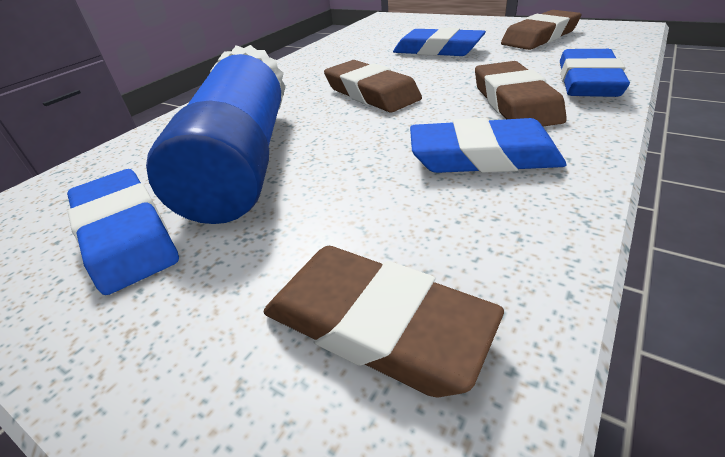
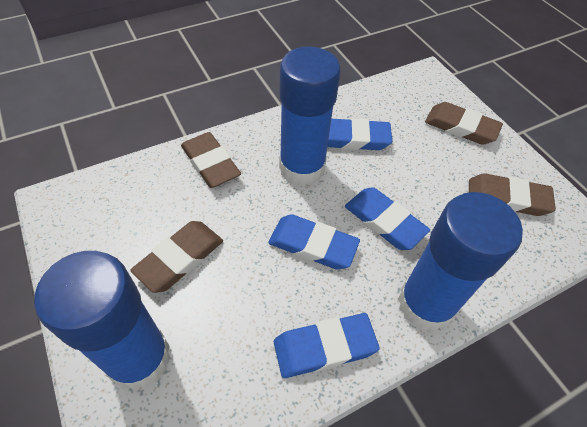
blue glue stick: [146,45,286,224] = 1 -> [35,251,171,391] [279,46,341,186] [398,192,523,331] = 3

